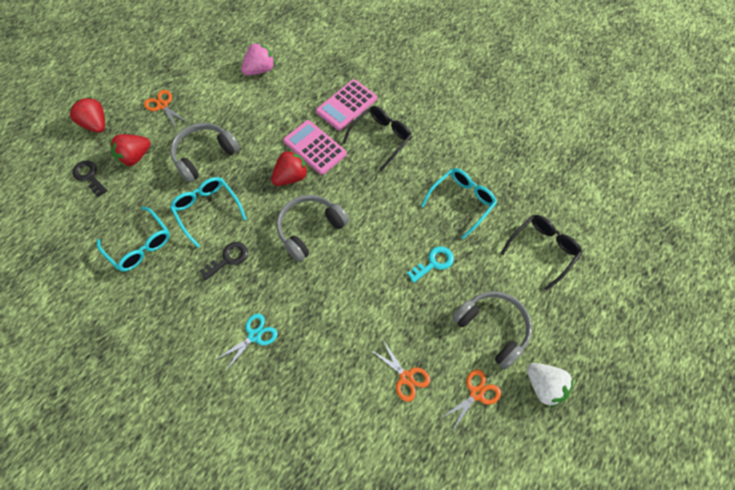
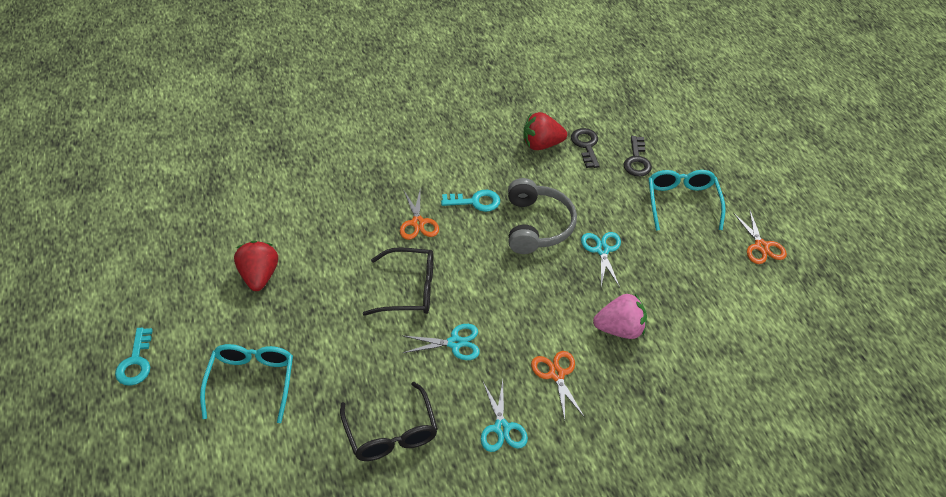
grey headphones: [170,123,240,183] [277,195,349,262] [452,291,532,369] = 3 -> [508,178,577,254] = 1
pink calculator: [283,120,347,175] [316,79,377,131] = 2 -> none = 0
red strawberry: [68,97,105,133] [110,134,151,167] [271,149,309,186] = 3 -> [234,241,278,291] [523,112,567,150] = 2
turquoise glasses: [97,207,170,272] [170,177,247,248] [421,168,497,239] = 3 -> [200,344,293,423] [648,170,725,231] = 2
turquoise key: [407,246,454,283] = 1 -> [115,328,153,386] [441,190,500,212] = 2
turquoise scissors: [215,313,278,372] = 1 -> [403,324,480,360] [481,380,528,452] [581,232,621,287] = 3
white strawberry: [527,363,574,408] = 1 -> none = 0

